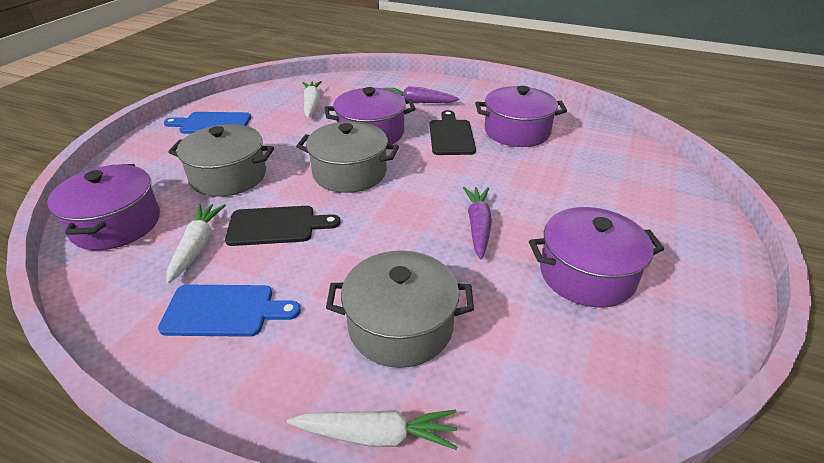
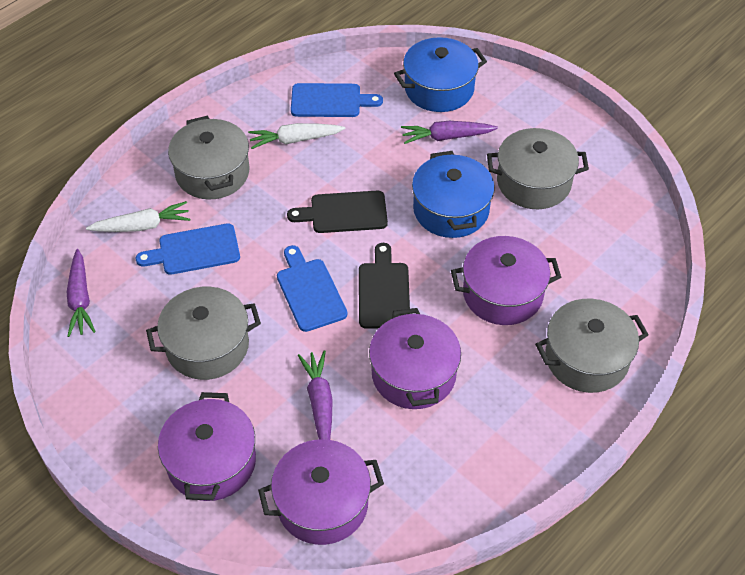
blue cutting board: [158,285,301,337] [164,112,251,134] = 2 -> [136,223,240,275] [277,245,347,332] [291,83,383,117] = 3
blue pot: none = 0 -> [394,37,487,112] [412,151,495,238] = 2
grey pot: [168,124,274,197] [296,121,399,193] [326,250,474,368] = 3 -> [146,287,261,380] [168,116,249,199] [487,128,589,209] [535,299,649,393] = 4
purple carrot: [384,86,459,103] [463,187,492,260] = 2 -> [67,249,96,337] [298,351,333,440] [401,121,498,144] = 3
white carrot: [166,204,226,284] [287,409,457,450] [302,81,322,118] = 3 -> [86,201,190,232] [248,123,345,149] = 2

